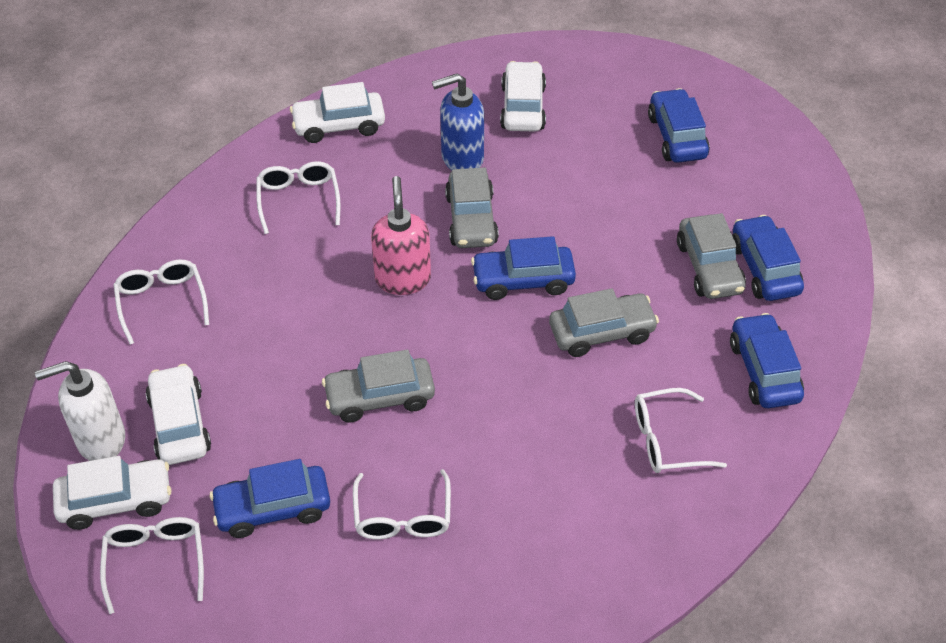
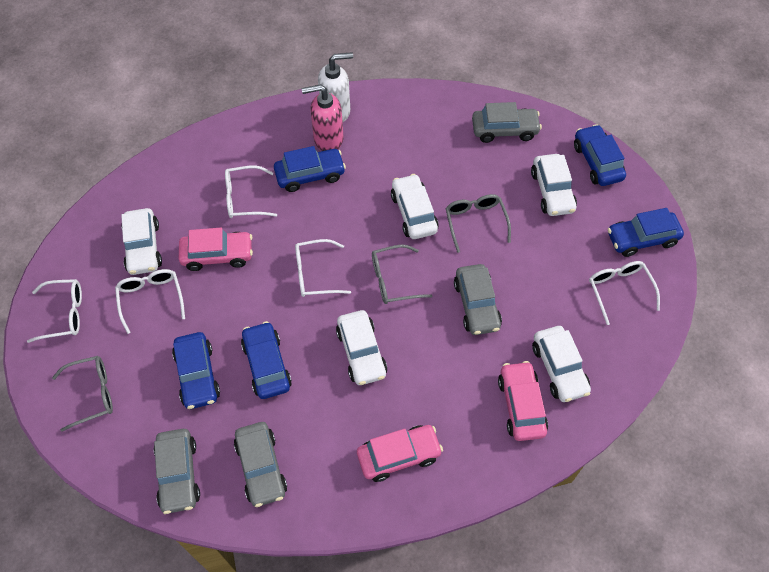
blue soap dispenser: [432,73,484,170] = 1 -> none = 0
grey glasses: none = 0 -> [52,356,113,432] [372,245,432,304] [445,194,511,253] = 3
pink car: none = 0 -> [179,228,253,271] [357,425,443,482] [498,361,548,441] = 3
white car: [53,456,171,530] [146,364,211,465] [290,82,385,143] [500,61,546,131] = 4 -> [121,208,162,275] [336,310,387,385] [391,174,439,239] [531,154,577,216] [532,326,591,402] = 5

